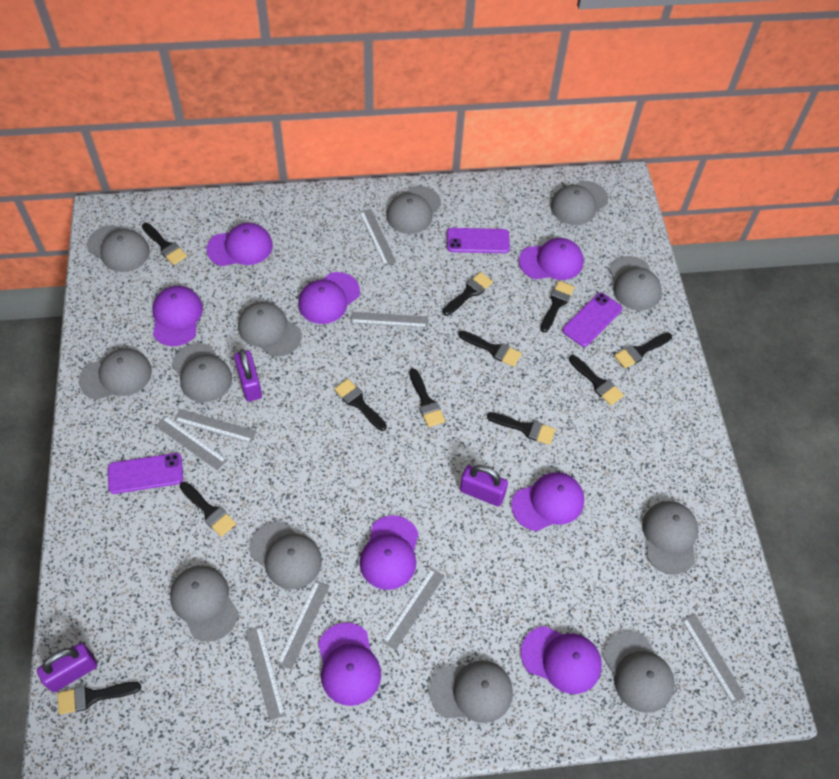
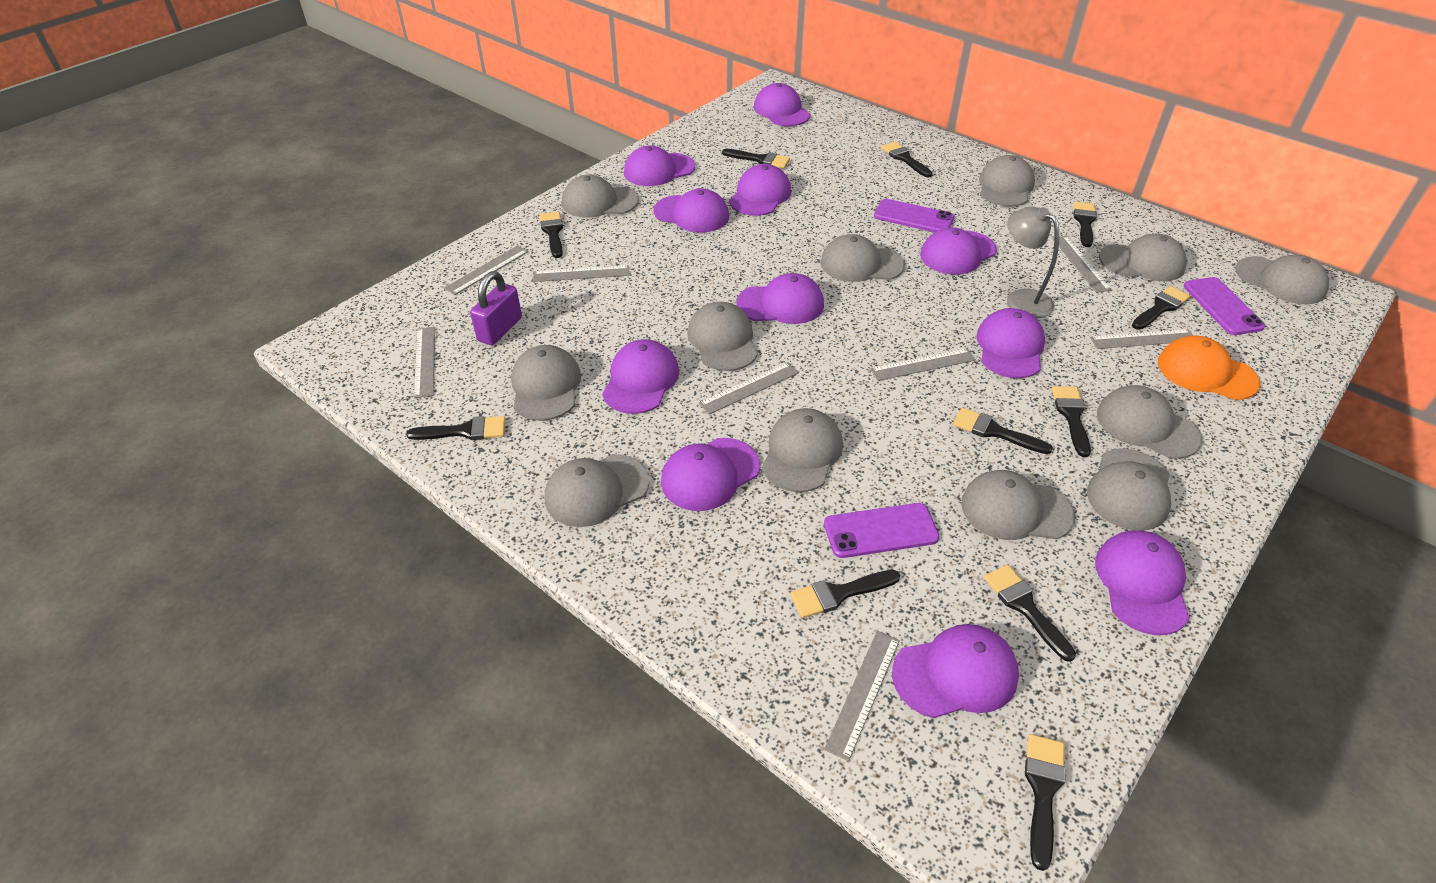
grey lamp: none = 0 -> [1007,207,1059,318] = 1
orange cap: none = 0 -> [1158,335,1260,400] = 1
purple cap: [153,286,203,346] [207,223,273,266] [298,272,360,324] [318,622,381,706] [360,515,419,590] [511,472,584,531] [519,238,584,280] [521,626,602,694] = 8 -> [602,339,679,414] [624,145,695,186] [653,188,729,233] [661,438,760,511] [729,164,791,216] [737,273,824,324] [754,83,810,126] [892,624,1019,718] [920,227,997,275] [976,308,1045,378] [1095,531,1190,635] = 11
purple padlock: [37,643,97,692] [234,349,262,402] [460,465,508,506] = 3 -> [470,271,522,345] = 1

